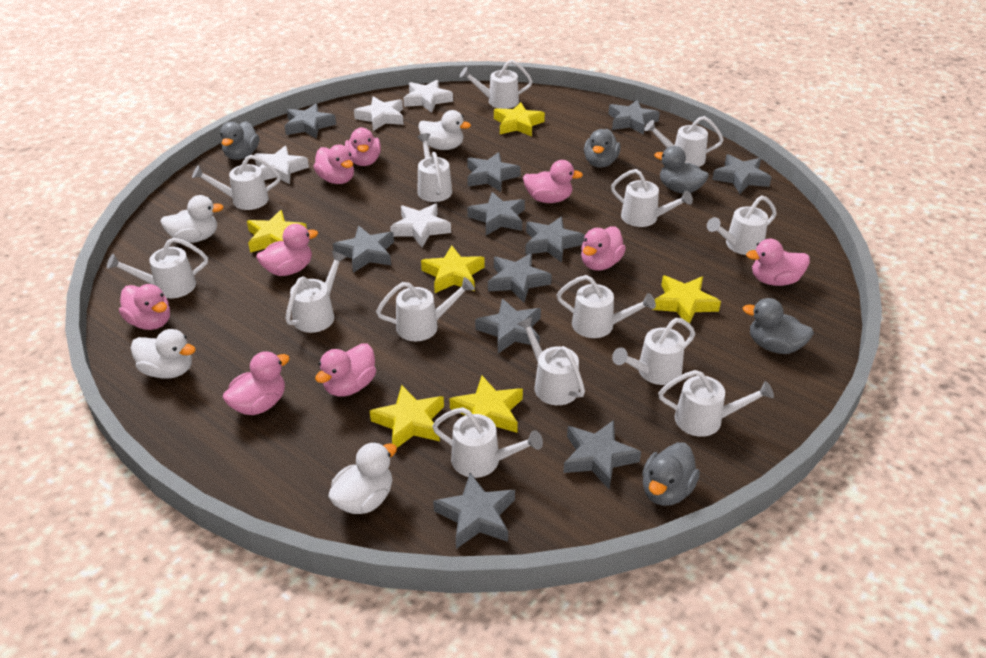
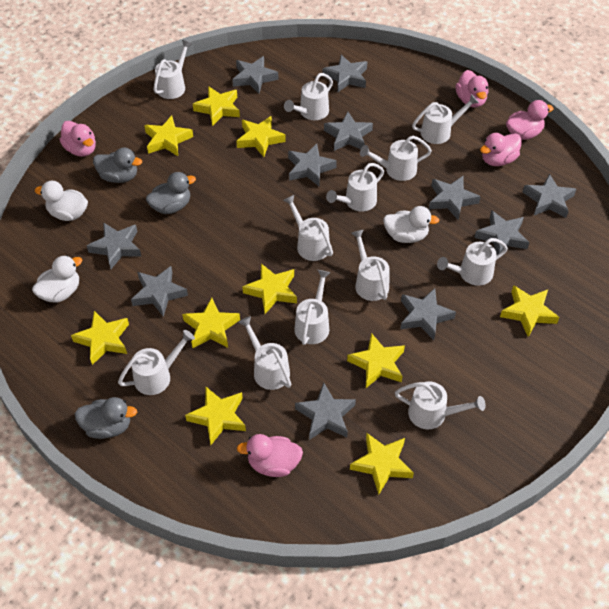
grey duck: [220,121,259,160] [584,129,621,168] [642,442,700,506] [654,146,709,193] [743,298,814,354] = 5 -> [75,397,137,439] [93,148,142,183] [146,172,196,214] = 3
pink duck: [119,284,170,330] [223,351,290,415] [256,224,318,276] [313,145,354,184] [315,343,376,397] [345,127,381,166] [523,160,583,203] [581,226,626,271] [746,239,810,286] = 9 -> [60,121,96,157] [237,434,303,477] [455,70,488,107] [480,133,522,166] [506,100,554,140] = 5
white duck: [131,329,196,379] [160,195,224,243] [328,442,397,514] [418,110,471,150] = 4 -> [32,255,83,303] [35,181,88,221] [383,206,440,243] = 3
white star: [254,146,309,184] [354,96,404,131] [390,203,451,247] [403,80,453,113] = 4 -> none = 0
white watering can: [107,238,208,298] [192,155,281,210] [286,251,347,333] [376,277,475,341] [417,133,452,202] [432,407,543,478] [460,60,533,109] [517,317,585,405] [557,275,656,338] [611,169,693,227] [612,318,695,385] [644,116,724,167] [658,370,774,437] [707,196,777,255] = 14 -> [118,330,195,395] [153,40,192,99] [238,316,291,390] [283,195,333,261] [284,73,333,120] [294,270,331,345] [326,163,384,212] [352,229,390,301] [360,136,432,181] [395,381,486,429] [412,94,479,144] [437,238,508,286] = 12
yellow star: [247,210,307,253] [370,385,444,448] [421,245,484,293] [449,376,523,433] [494,102,545,136] [652,275,721,324] = 6 -> [71,311,129,365] [144,116,193,156] [182,298,240,349] [185,387,246,445] [193,86,240,126] [236,116,286,157] [242,264,297,314] [347,333,405,388] [350,433,414,495] [500,285,560,337] = 10

